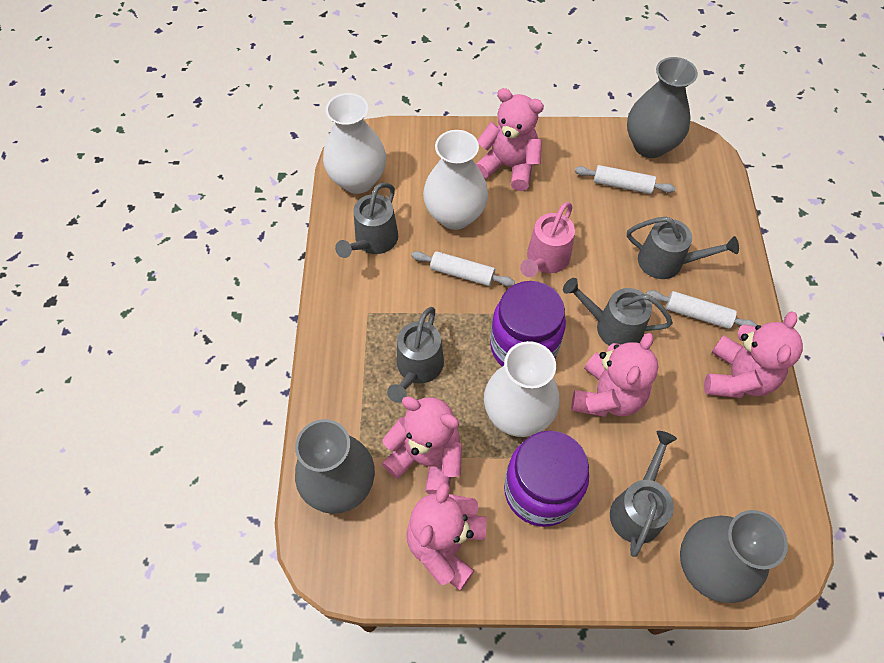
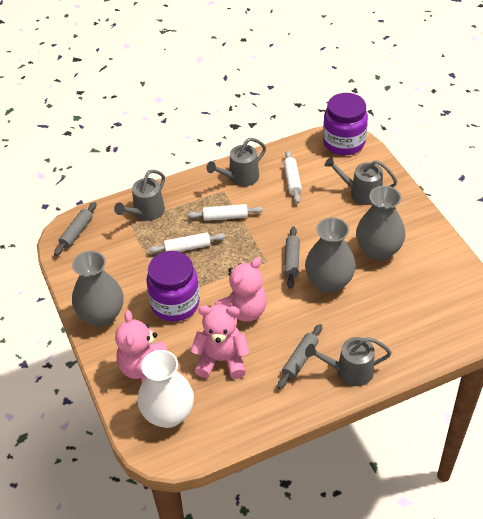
grey rolling pin: none = 0 -> [54,202,97,256] [278,324,322,389] [284,227,300,289] = 3
grey watering can: [335,183,398,258] [387,307,444,403] [563,278,673,346] [610,431,677,557] [627,217,739,279] = 5 -> [114,170,165,221] [206,138,266,186] [305,337,391,386] [324,157,397,205] = 4
pink teddy bear: [382,396,462,494] [407,483,487,590] [476,88,544,191] [571,333,658,417] [704,311,803,398] = 5 -> [115,310,167,382] [191,304,250,379] [214,257,267,322] = 3
pink watering can: [520,202,575,277] = 1 -> none = 0
white vase: [323,93,386,194] [423,130,488,230] [484,341,560,437] = 3 -> [138,350,194,428] = 1

